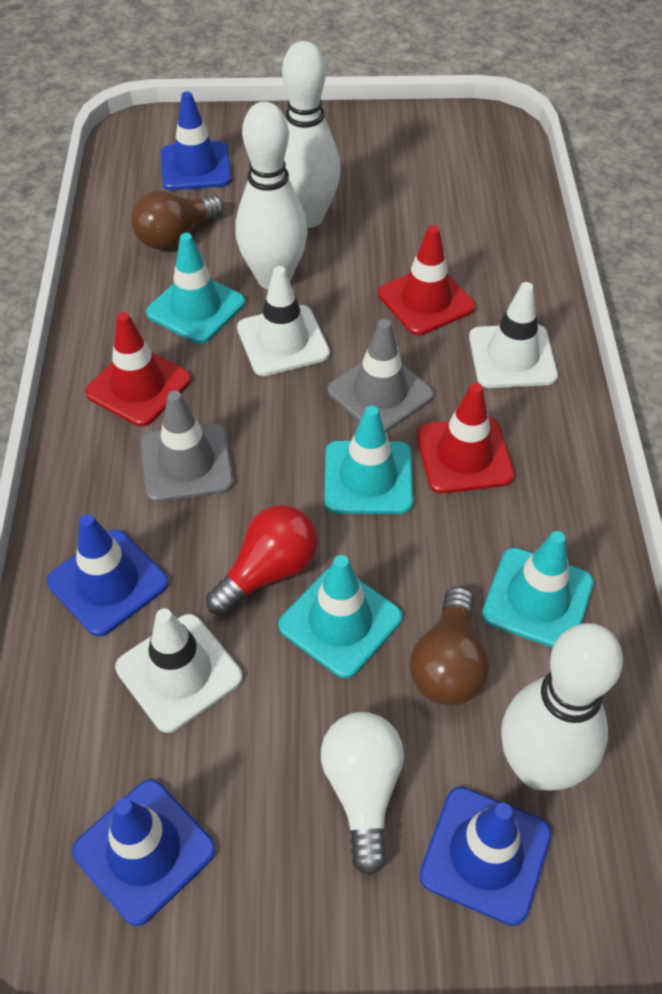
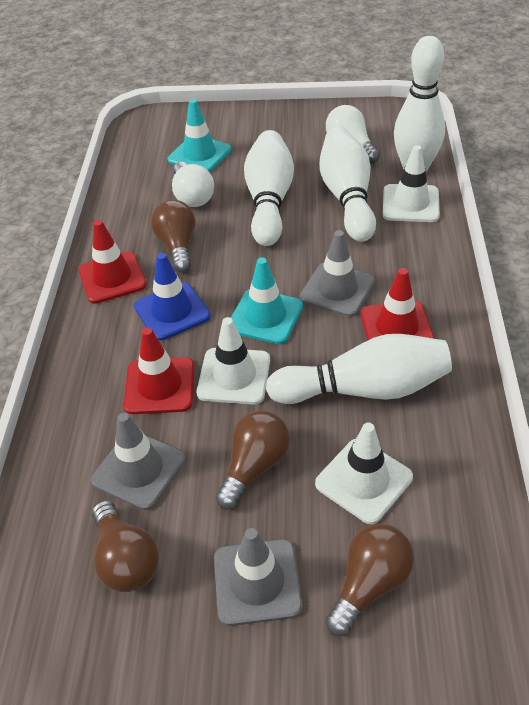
blue traffic cone: [47,514,168,637] [72,779,216,926] [161,91,231,190] [420,787,551,926] = 4 -> [134,253,211,341] = 1
brown light bulb: [131,191,224,250] [410,586,489,706] = 2 -> [92,500,159,592] [151,200,195,273] [215,410,290,510] [325,524,414,636] = 4
grey traffic cone: [141,390,233,502] [328,319,434,432] = 2 -> [91,413,186,510] [214,528,302,626] [300,230,375,317] = 3
red light bulb: [206,505,318,616] = 1 -> none = 0
turquoise traffic cone: [146,233,245,344] [278,555,402,678] [325,406,413,514] [482,531,594,648] = 4 -> [168,99,232,172] [231,257,303,344] = 2
white bowling pin: [235,102,308,289] [282,41,340,228] [501,623,623,791] = 3 -> [244,130,294,246] [266,334,452,404] [320,127,376,242] [394,36,445,172] = 4
white light bulb: [321,712,404,876] = 1 -> [172,162,214,207] [326,105,380,164] = 2

